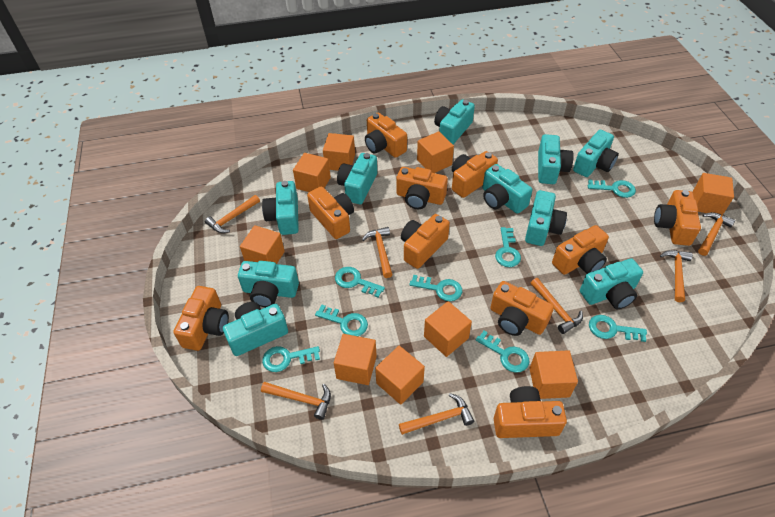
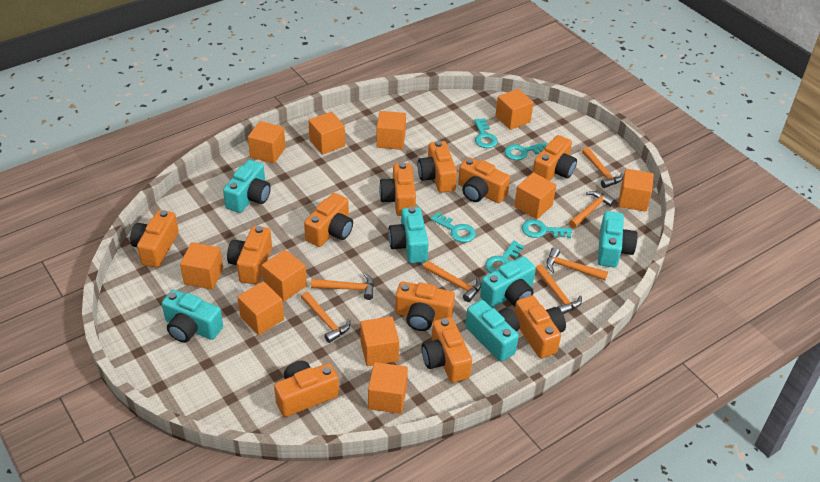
orange camera: [173,286,229,351] [307,187,354,239] [365,113,407,158] [396,167,448,209] [401,214,450,269] [452,151,498,198] [490,281,554,336] [494,386,567,438] [552,225,609,275] [654,190,701,246] = 10 -> [130,210,179,268] [227,226,272,284] [274,361,339,417] [304,193,353,247] [379,163,416,216] [395,281,455,331] [418,141,457,193] [421,317,472,382] [458,157,510,203] [514,295,566,359] [533,135,577,181] = 11
orange cube: [240,225,285,264] [293,153,331,192] [323,133,355,171] [334,334,377,385] [375,346,425,405] [417,131,454,173] [424,301,472,357] [529,350,578,399] [693,173,734,216] = 9 -> [180,242,223,290] [237,281,284,335] [248,121,286,164] [262,250,307,302] [308,112,345,155] [360,316,399,366] [368,362,408,414] [376,111,406,150] [495,89,534,130] [514,172,556,219] [618,169,654,212] = 11
turquoise camera: [223,302,288,356] [238,261,299,307] [262,181,299,235] [337,153,377,204] [434,100,475,144] [483,164,533,214] [525,190,567,246] [538,134,574,184] [573,130,619,177] [580,258,643,309] = 10 -> [162,290,223,343] [223,160,271,213] [388,207,429,263] [465,300,520,362] [480,256,536,308] [598,211,637,268] = 6
turquoise key: [262,346,320,372] [315,305,368,336] [335,267,385,298] [409,275,462,301] [476,331,529,373] [495,227,521,267] [588,179,636,198] [589,315,647,342] = 8 -> [430,212,476,243] [474,118,498,148] [485,241,524,273] [504,142,547,160] [522,219,572,238] = 5

